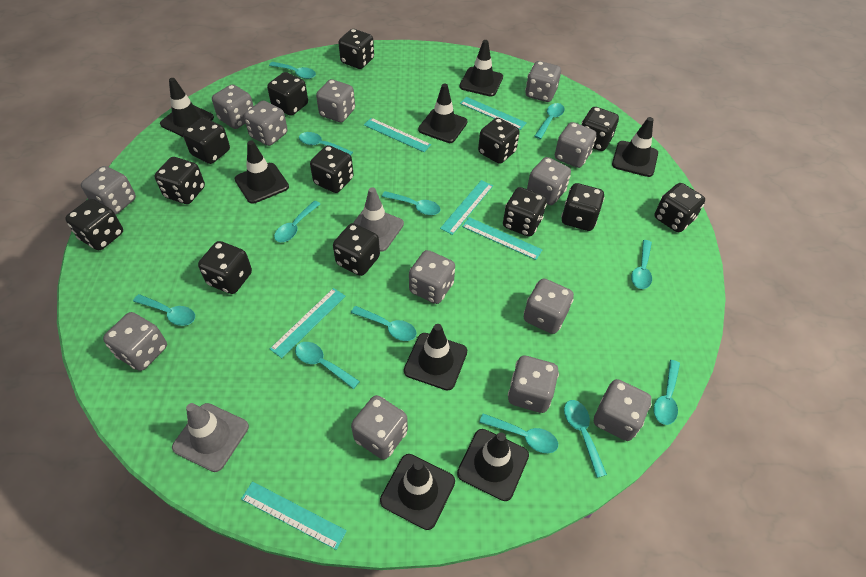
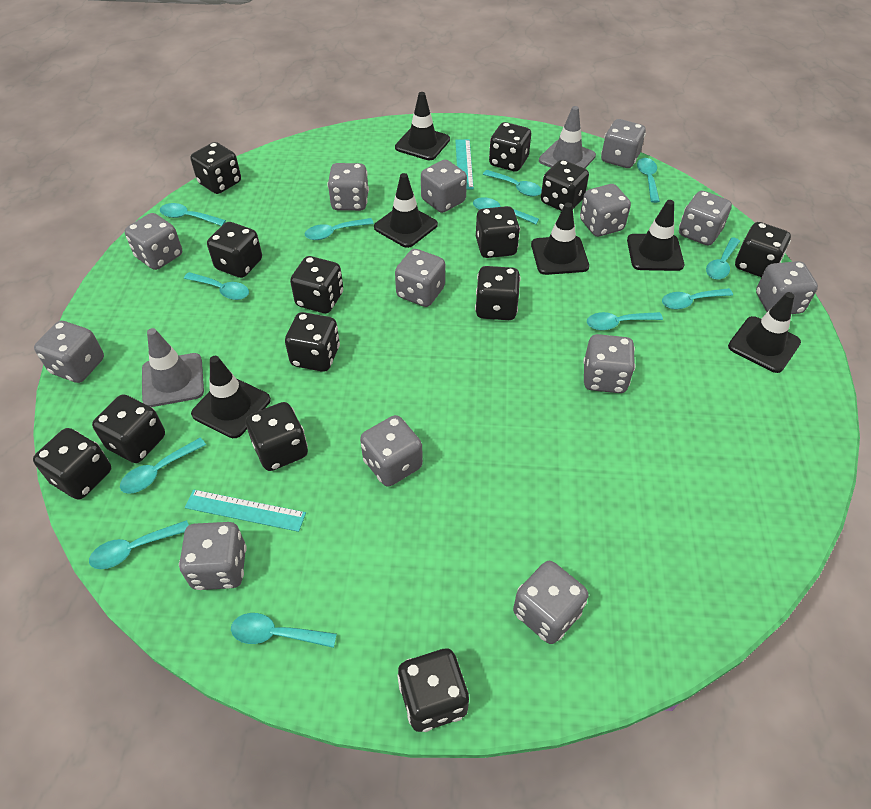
black traffic cone: [160,78,214,137] [235,140,289,204] [380,454,455,530] [404,324,467,390] [418,83,467,143] [457,429,529,501] [459,40,503,96] [612,117,658,177] = 8 -> [191,356,271,438] [374,173,438,248] [395,92,450,160] [531,203,589,275] [627,200,684,271] [728,292,801,373] = 6
turquoise ruler: [241,481,347,550] [270,288,345,358] [364,118,431,152] [440,180,493,235] [460,97,526,130] [462,217,543,260] = 6 -> [185,489,306,532] [455,139,474,189] = 2

